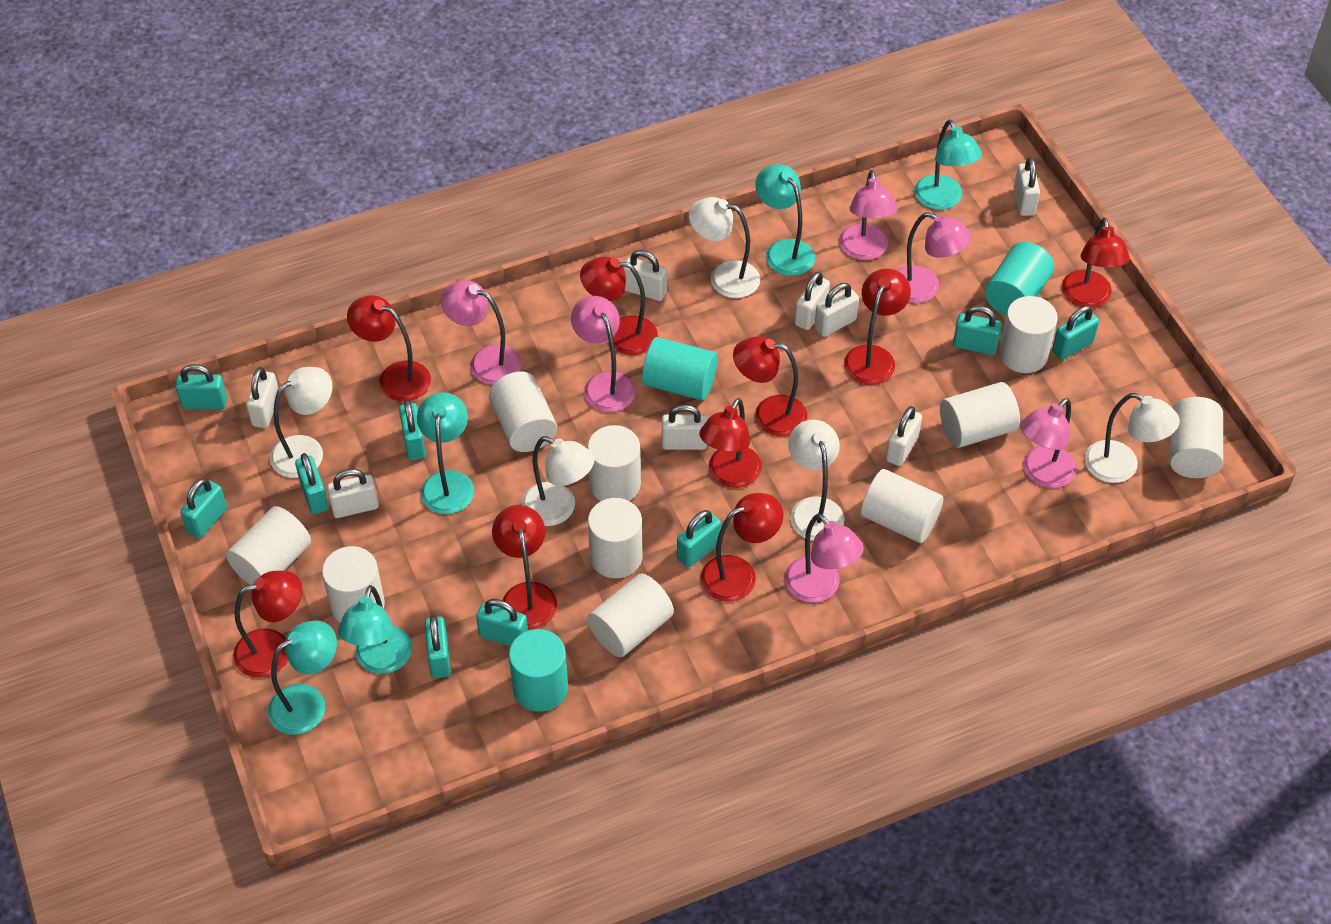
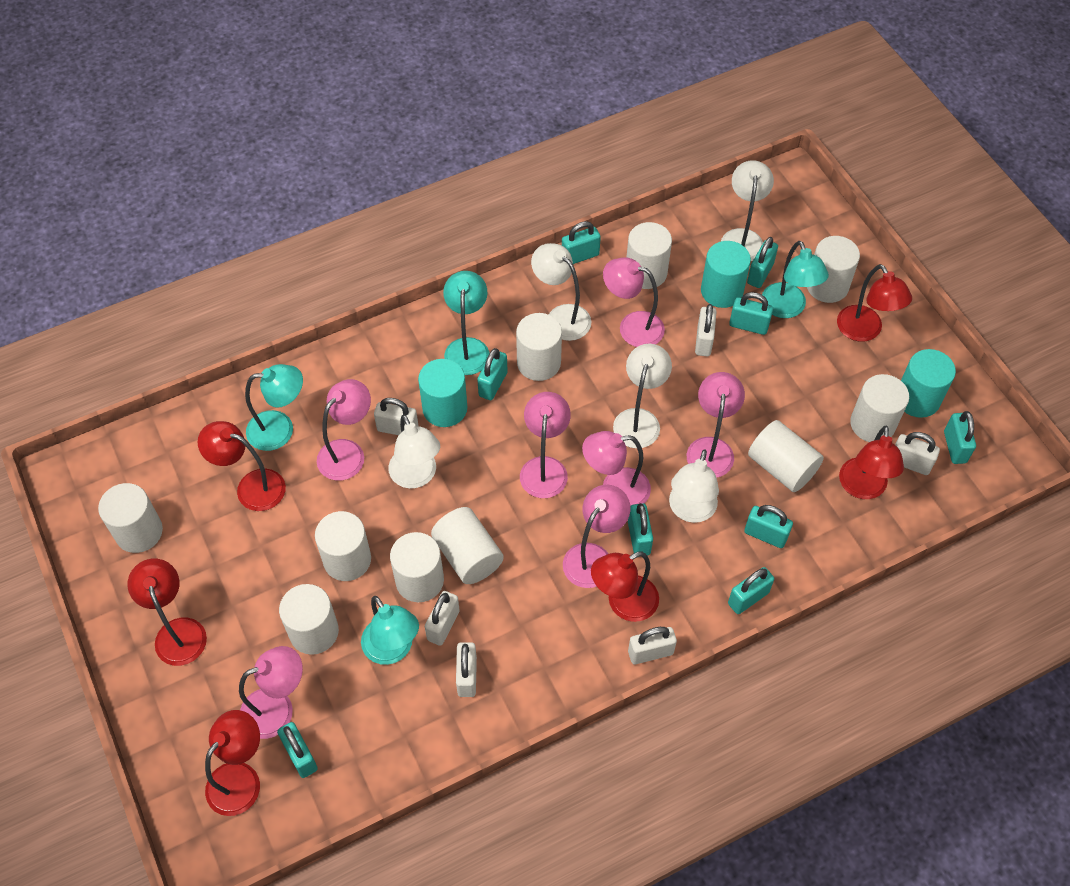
pink lamp: [441,280,522,385] [571,296,636,412] [785,513,864,603] [839,170,897,260] [897,212,972,303] [1020,398,1076,488] = 6 -> [239,646,303,739] [317,379,371,480] [520,392,571,498] [563,485,630,588] [582,431,651,506] [603,257,665,347] [687,372,745,478] = 7
red lamp: [233,571,302,678] [347,295,431,401] [492,505,557,629] [580,256,658,355] [699,398,762,488] [701,493,784,602] [733,336,807,436] [844,268,911,385] [1062,218,1130,308] = 9 -> [128,559,207,666] [198,421,286,511] [205,710,260,816] [591,551,659,622] [837,264,912,342] [839,426,904,499] = 6
turquoise lamp: [268,620,337,735] [338,585,412,674] [417,392,474,514] [756,164,815,276] [914,120,982,210] = 5 -> [245,364,303,451] [361,596,419,665] [443,271,490,375] [762,241,829,318] = 4
white padlock: [246,367,279,428] [327,469,379,518] [623,250,667,301] [662,405,708,450] [795,271,830,330] [814,283,859,337] [886,406,922,466] [1014,157,1040,216] = 8 -> [374,398,418,435] [425,591,460,646] [456,642,477,697] [628,627,677,664] [695,304,717,356] [895,432,940,475] = 6

